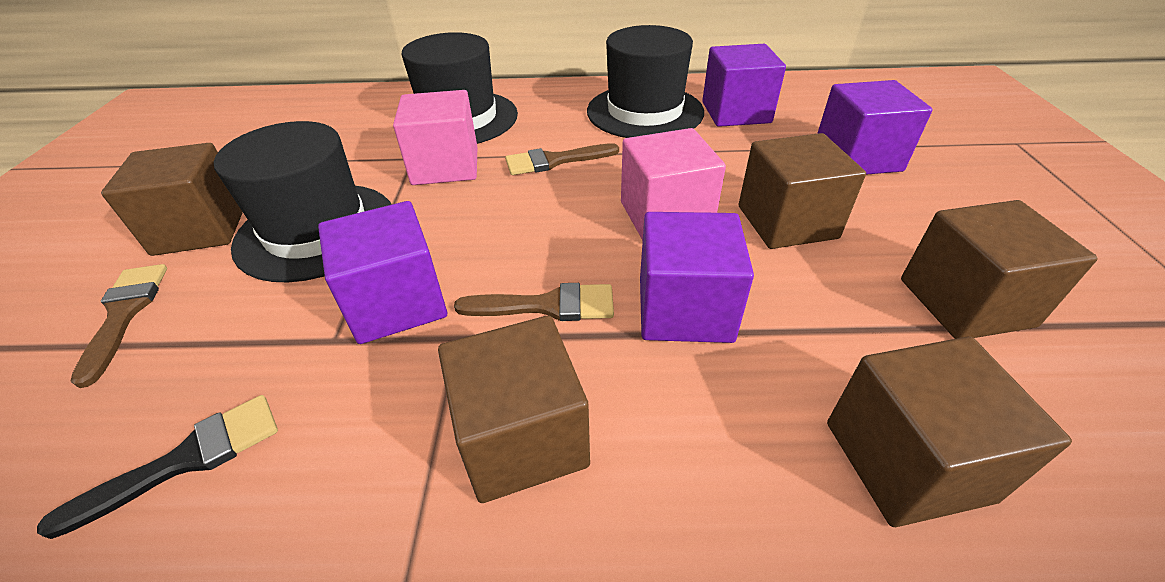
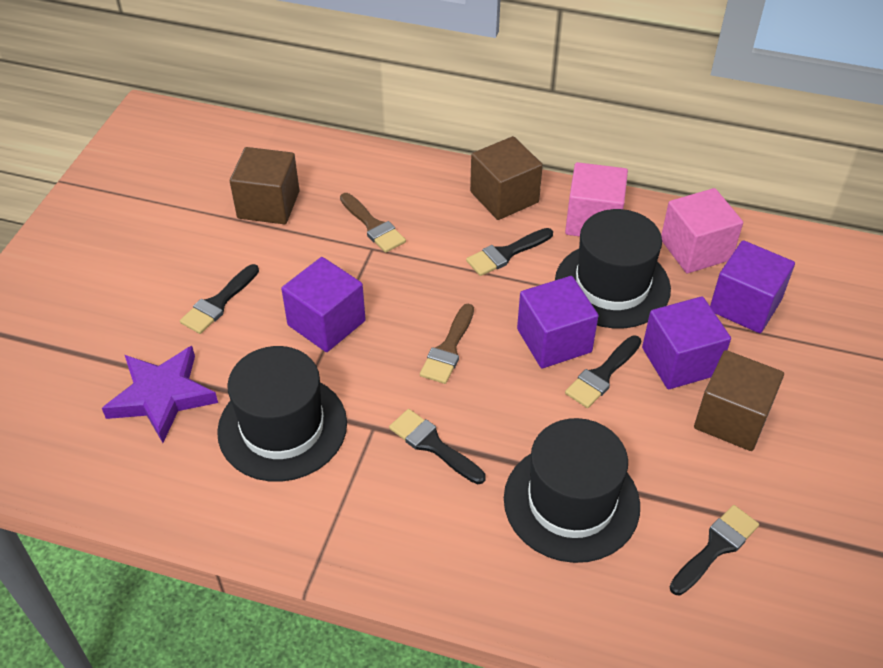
black brush: [37,395,278,539] = 1 -> [180,264,259,334] [389,409,486,484] [466,228,553,276] [565,336,641,408] [670,505,759,595] = 5
brown brush: [71,264,167,388] [454,283,614,321] [505,143,619,175] = 3 -> [340,193,406,253] [420,304,474,384] = 2
brown cube: [101,143,243,256] [438,315,590,503] [739,133,866,249] [827,337,1072,527] [901,200,1098,339] = 5 -> [230,147,300,224] [470,136,543,220] [694,350,784,451] = 3
purple star: none = 0 -> [102,346,218,443] = 1

